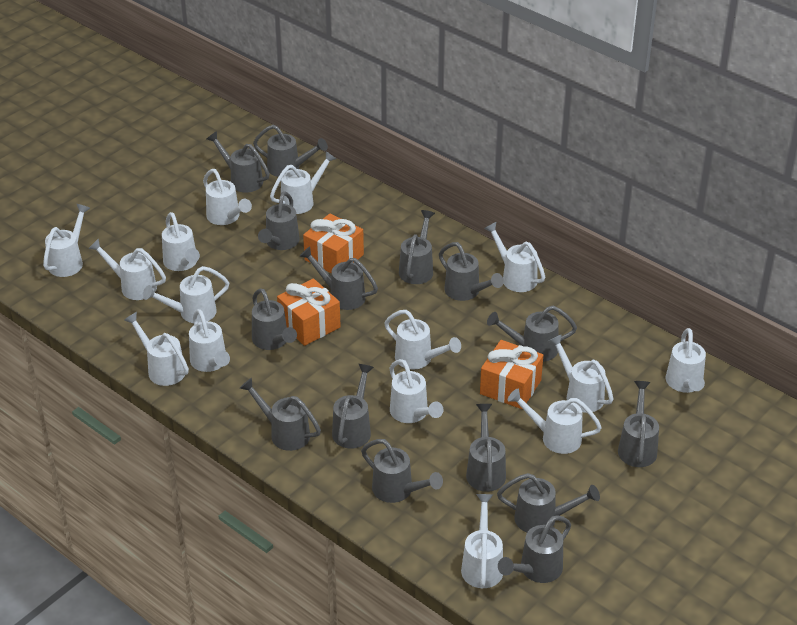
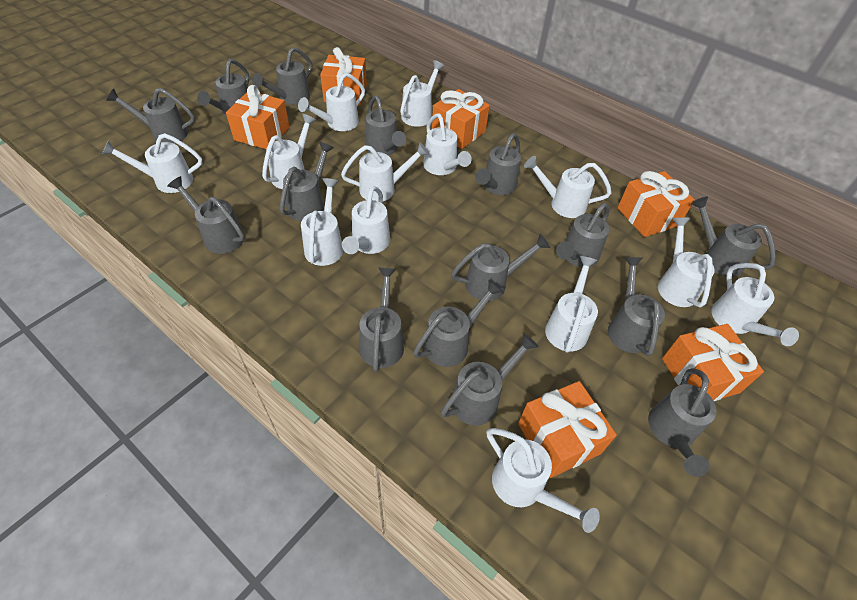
orange gift: [277,278,341,346] [303,214,364,273] [480,340,543,409] = 3 -> [226,85,290,149] [320,47,367,105] [432,89,490,149] [518,381,617,478] [618,171,695,237] [662,324,764,401] = 6
white watering can: [43,204,90,277] [88,238,166,300] [124,312,189,386] [143,266,229,323] [162,212,200,271] [189,309,230,372] [203,169,252,225] [270,151,336,214] [384,310,461,369] [390,359,443,423] [461,494,503,588] [484,222,545,292] [507,389,602,454] [548,334,614,413] [666,328,706,393] = 15 -> [102,133,202,193] [262,114,316,189] [298,73,365,131] [301,178,343,266] [341,142,429,201] [342,186,390,254] [400,60,445,127] [423,114,472,175] [487,428,600,533] [524,156,612,218] [545,256,598,353] [658,218,715,307] [711,263,799,346] = 13

